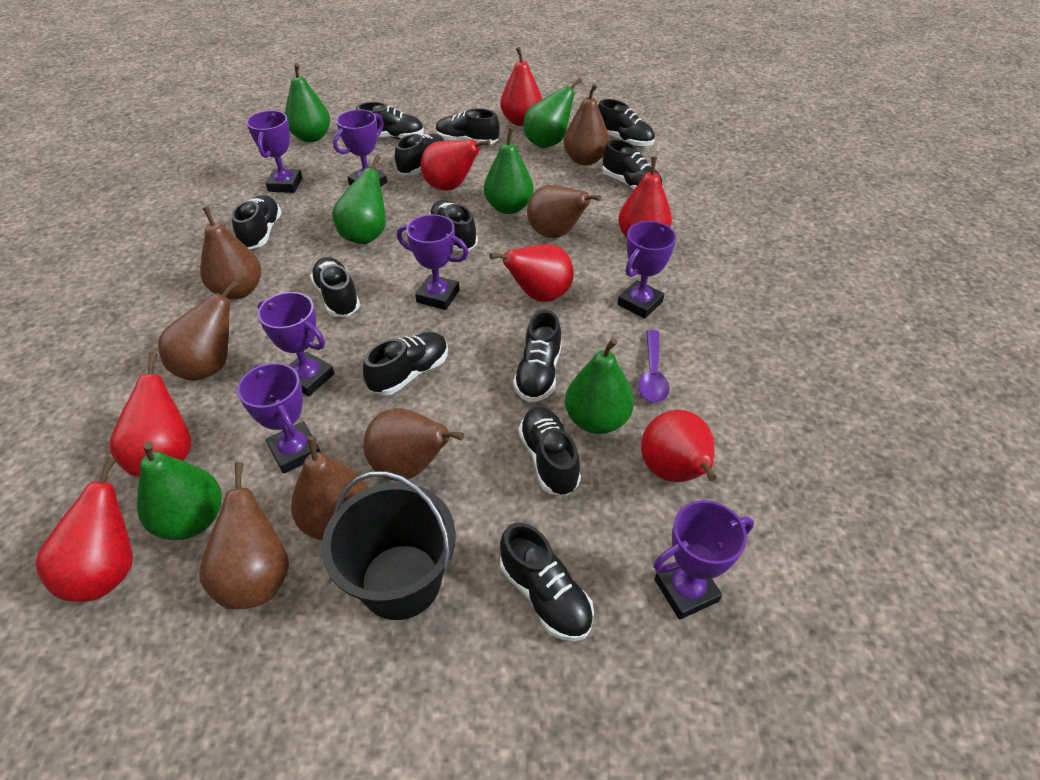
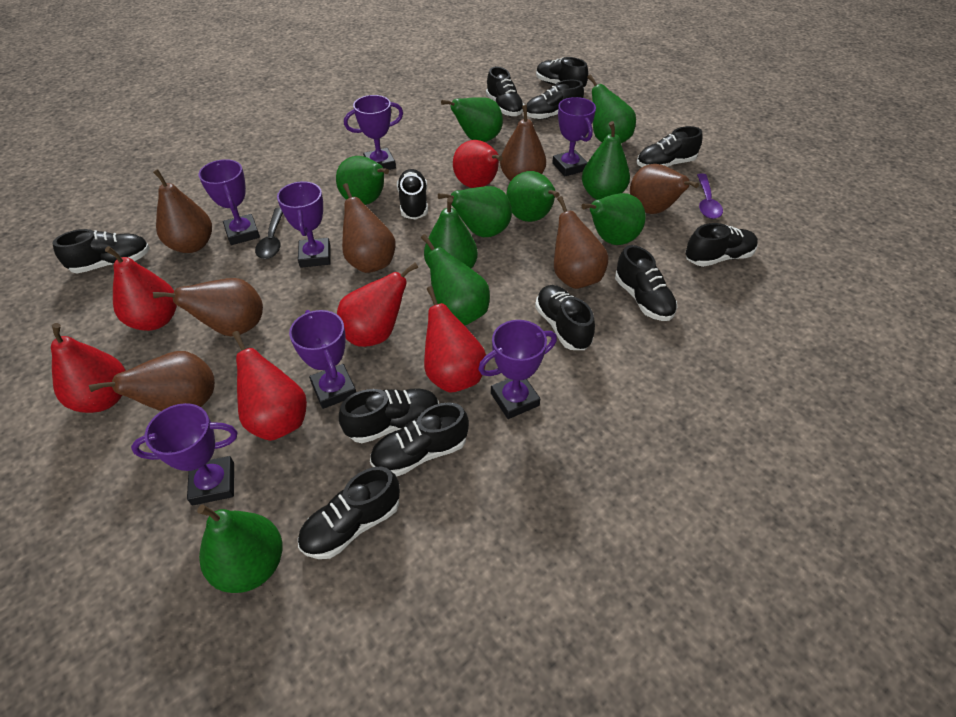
black bucket: [322,471,456,620] = 1 -> none = 0
black spoon: none = 0 -> [255,208,283,259] = 1
green pear: [137,441,222,540] [285,63,330,142] [332,155,386,244] [484,127,534,214] [524,78,582,148] [565,338,634,434] = 6 -> [197,505,283,593] [336,156,389,205] [421,234,490,326] [424,197,478,269] [438,186,512,237] [441,97,503,142] [506,171,559,222] [582,121,630,200] [582,193,646,245] [587,74,636,143] = 10
red pear: [35,457,133,602] [109,352,192,477] [421,140,490,191] [489,244,574,302] [500,47,542,126] [618,157,672,238] [641,410,717,482] = 7 -> [51,323,126,413] [105,246,177,331] [232,331,307,441] [337,263,418,347] [424,286,486,392] [453,140,503,188] = 6

